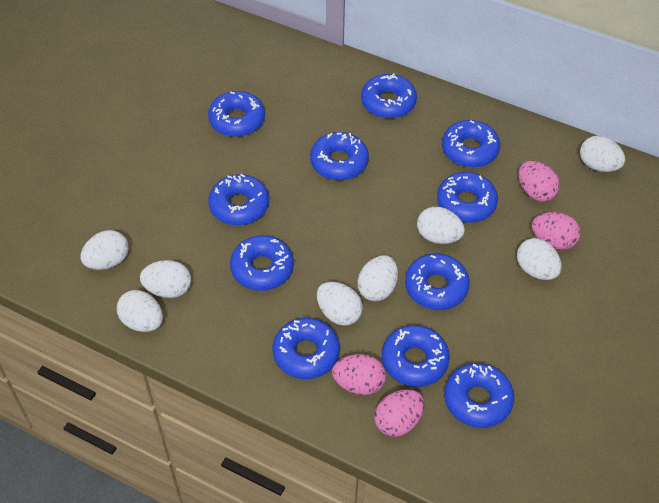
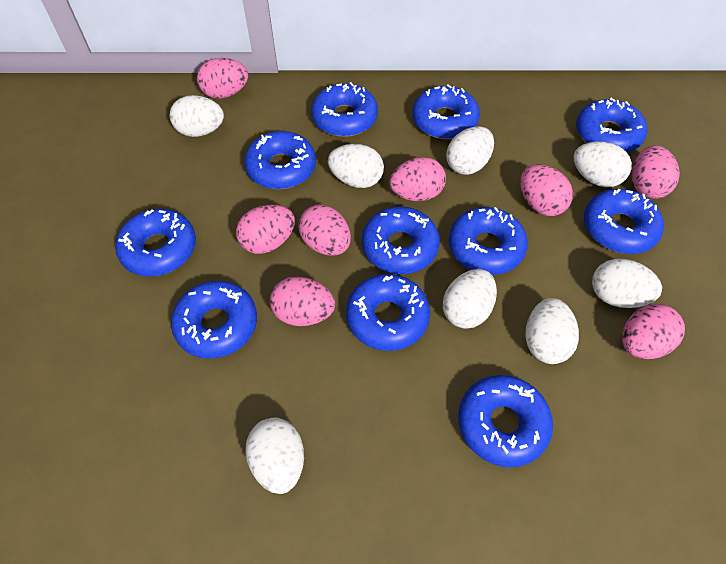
pink egg: [332,354,386,395] [374,389,424,437] [519,161,560,202] [532,212,581,250] = 4 -> [197,58,248,98] [236,205,295,254] [270,277,335,326] [298,205,351,256] [389,157,446,201] [520,164,573,216] [622,304,685,359] [632,145,680,199] = 8

